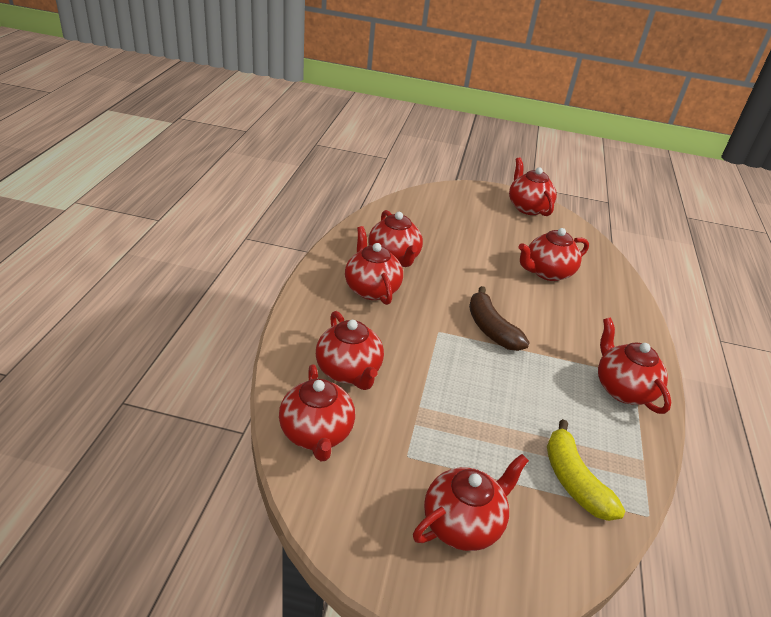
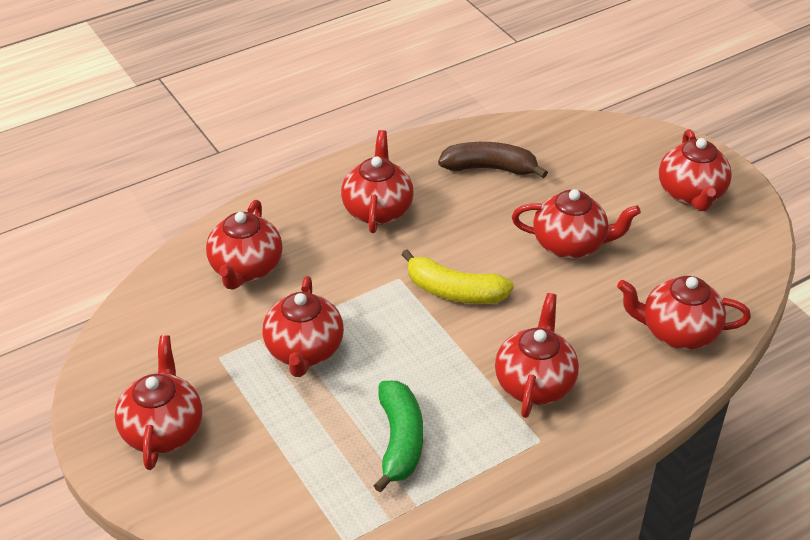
green banana: none = 0 -> [373,381,423,492] = 1

